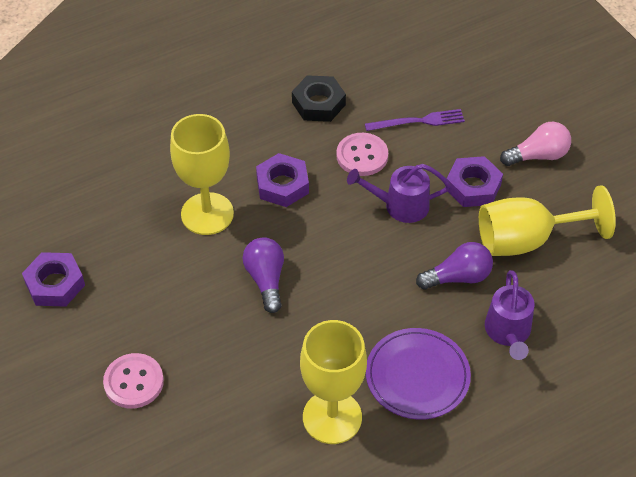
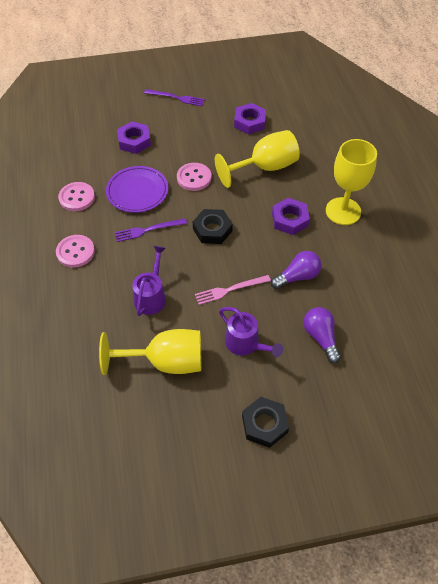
black nut: [292,75,346,122] = 1 -> [193,209,233,244] [242,397,289,448] = 2
pink button: [103,353,164,409] [336,133,388,176] = 2 -> [56,235,95,268] [58,182,95,211] [177,163,211,191] = 3
pink fork: none = 0 -> [195,275,271,305] = 1
pink light bulb: [500,122,571,166] = 1 -> none = 0
purple fork: [365,109,465,131] = 1 -> [115,218,187,242] [144,89,205,106] = 2

